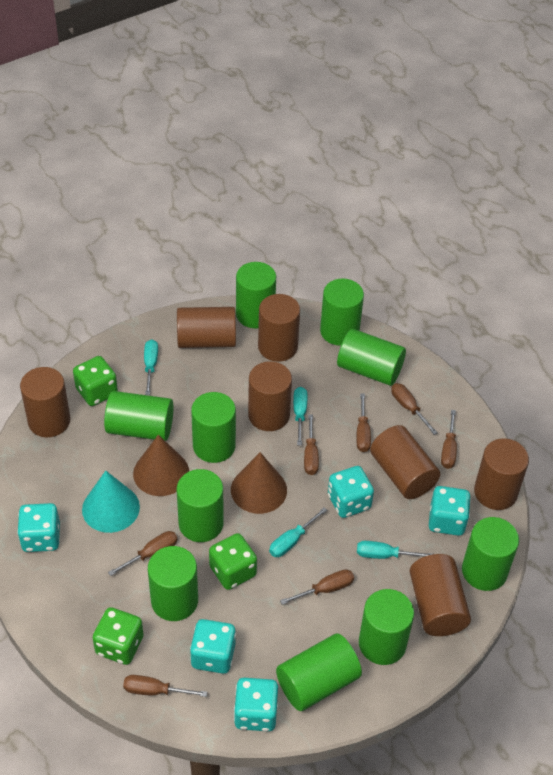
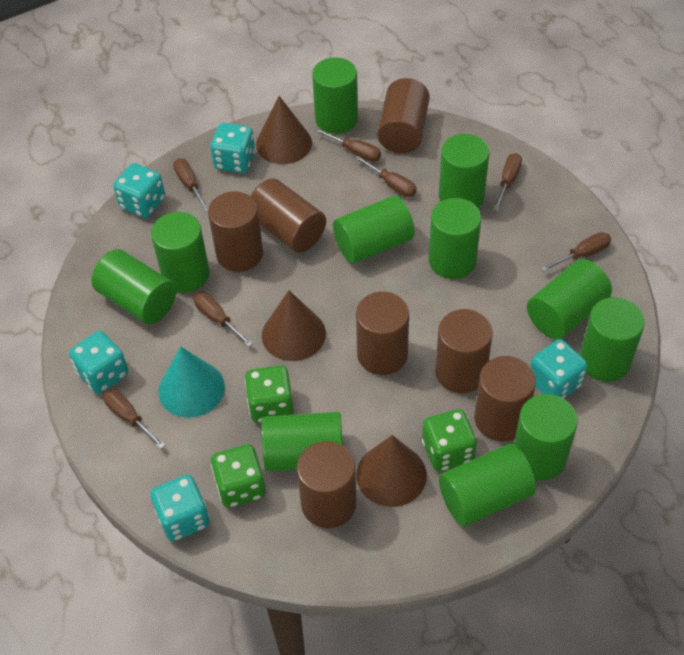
brown cone: [133,435,189,496] [231,452,287,514] = 2 -> [256,96,312,164] [262,290,326,361] [356,435,427,507] = 3
green cylinder: [104,391,173,441] [148,546,198,621] [177,469,224,542] [191,392,236,463] [236,262,276,328] [276,633,362,711] [320,279,364,346] [337,329,406,386] [359,589,414,665] [462,517,519,591] = 10 -> [92,249,176,324] [151,212,210,293] [261,412,343,472] [312,57,358,134] [333,195,415,264] [429,198,481,279] [439,134,489,208] [439,444,536,526] [514,394,578,480] [527,259,612,339] [580,297,645,382] = 11
turquoise screwdriver: [144,340,158,395] [269,507,327,557] [293,387,307,446] [357,541,433,559] = 4 -> none = 0

